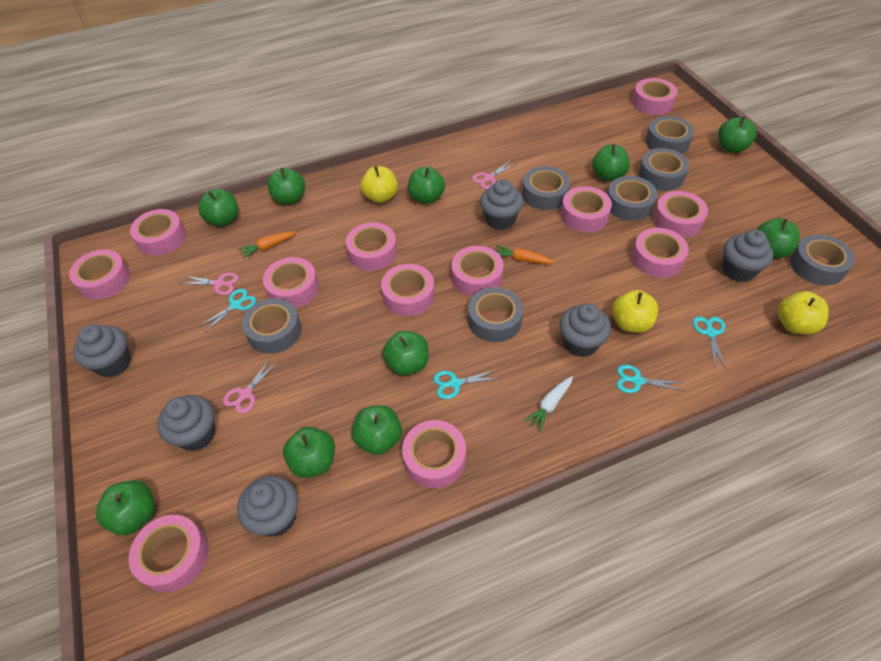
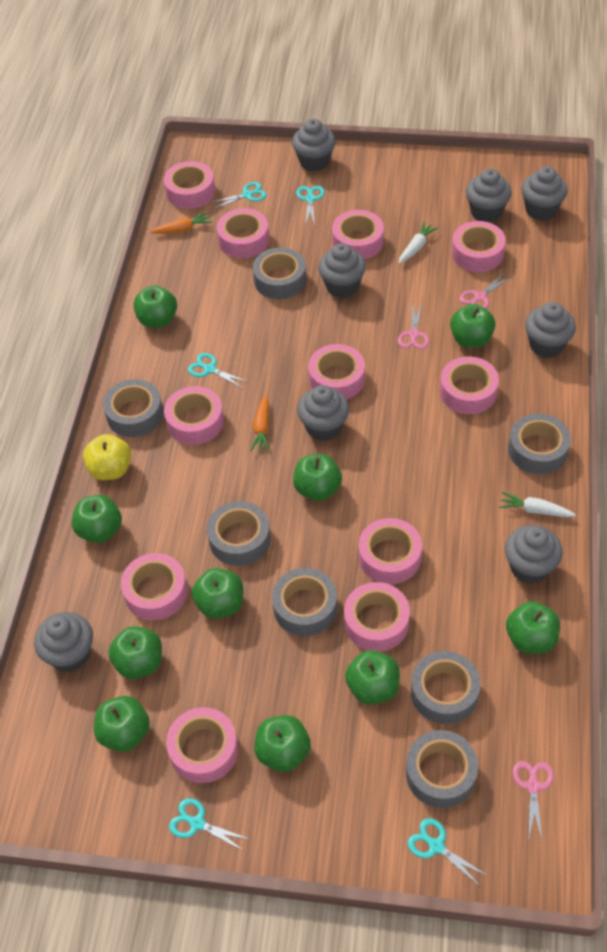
grey cupcake: [73,325,131,378] [157,395,215,452] [237,476,298,537] [480,179,523,230] [560,303,611,357] [723,229,773,282] = 6 -> [34,612,93,673] [292,119,335,172] [297,385,349,441] [318,243,366,298] [466,169,512,223] [505,525,563,584] [521,166,568,221] [525,302,576,358] = 8
pink tape: [69,249,130,300] [128,515,209,592] [130,209,186,256] [263,257,319,308] [346,222,397,271] [381,264,435,316] [402,420,466,488] [452,246,504,297] [561,186,612,232] [632,78,677,115] [632,228,689,278] [653,191,708,238] = 12 -> [121,553,188,620] [164,161,215,209] [164,386,224,445] [166,707,238,783] [217,208,269,258] [308,344,365,399] [332,210,384,259] [344,582,410,652] [359,518,422,584] [440,357,499,414] [452,221,506,272] = 11
turquoise scissors: [199,289,256,332] [433,370,500,399] [617,365,685,393] [693,316,726,369] = 4 -> [169,798,251,851] [188,353,248,388] [210,182,267,209] [296,186,325,225] [408,818,489,887] = 5
white carrot: [524,376,573,432] = 1 -> [398,222,438,264] [499,492,576,517] = 2
yellow apple: [361,166,398,203] [612,290,659,333] [778,291,829,335] = 3 -> [83,434,131,480] = 1

